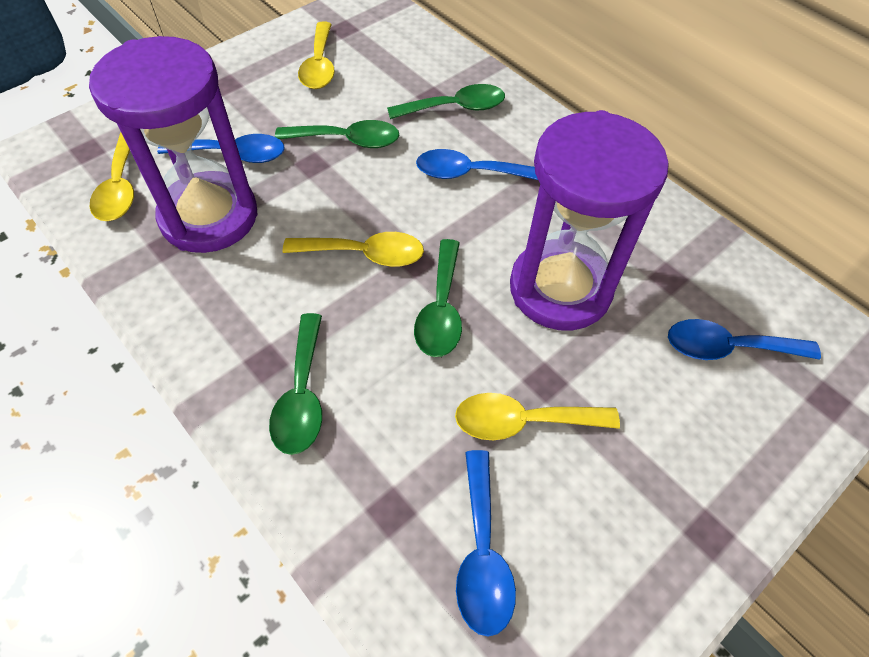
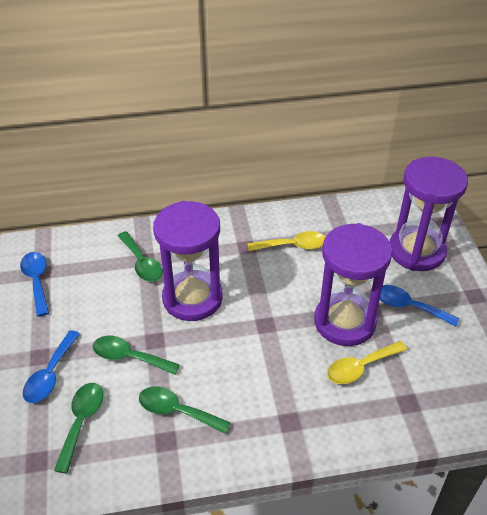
blue spoon: [157,134,285,163] [416,149,538,180] [456,450,516,637] [668,319,821,360] = 4 -> [20,252,49,317] [23,330,80,403] [380,285,460,327] = 3
purple hourglass: [89,36,257,253] [510,110,669,330] = 2 -> [153,201,223,321] [314,223,393,346] [390,157,468,271] = 3
yellow spoon: [90,132,134,221] [282,232,424,267] [298,22,335,89] [455,393,620,440] = 4 -> [248,231,325,251] [327,341,407,384] = 2

